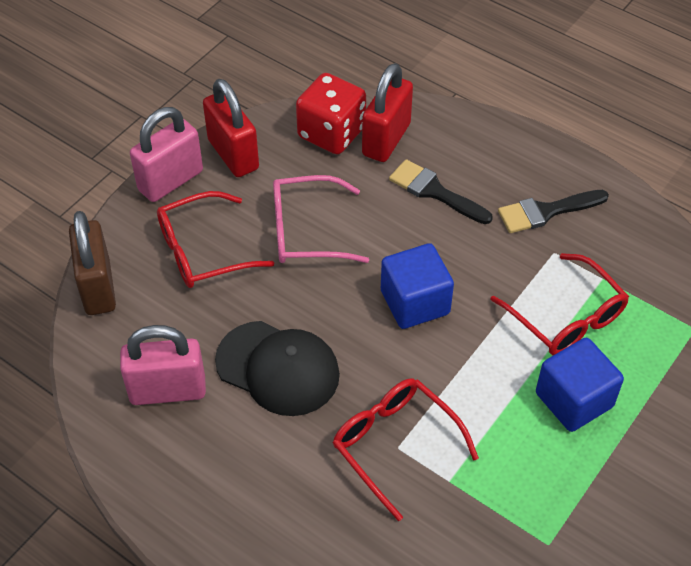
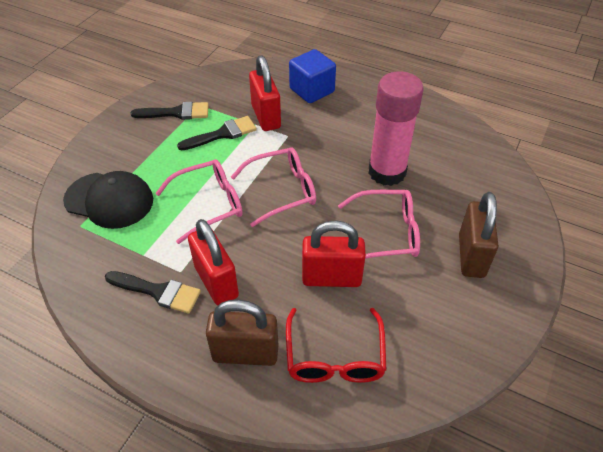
black brush: [389,159,493,224] [498,190,609,233] = 2 -> [105,271,201,314] [130,102,209,120] [177,116,257,151] = 3
blue cube: [381,243,454,329] [536,338,624,432] = 2 -> [289,49,336,103] = 1
brown padlock: [69,211,116,315] = 1 -> [206,299,279,366] [459,192,498,278] = 2
pink glasses: [273,175,369,263] = 1 -> [155,160,243,244] [231,147,316,227] [338,190,420,259] = 3
pink glue stick: none = 0 -> [369,72,424,186] = 1
pink padlock: [120,325,206,405] [130,107,203,202] = 2 -> none = 0
red dice: [296,73,366,154] = 1 -> none = 0
red glasses: [157,191,274,288] [333,378,479,521] [490,253,629,355] = 3 -> [286,308,386,383] = 1
red padlock: [203,79,259,177] [362,63,413,162] = 2 -> [188,219,239,305] [249,56,281,131] [302,220,366,287] = 3

